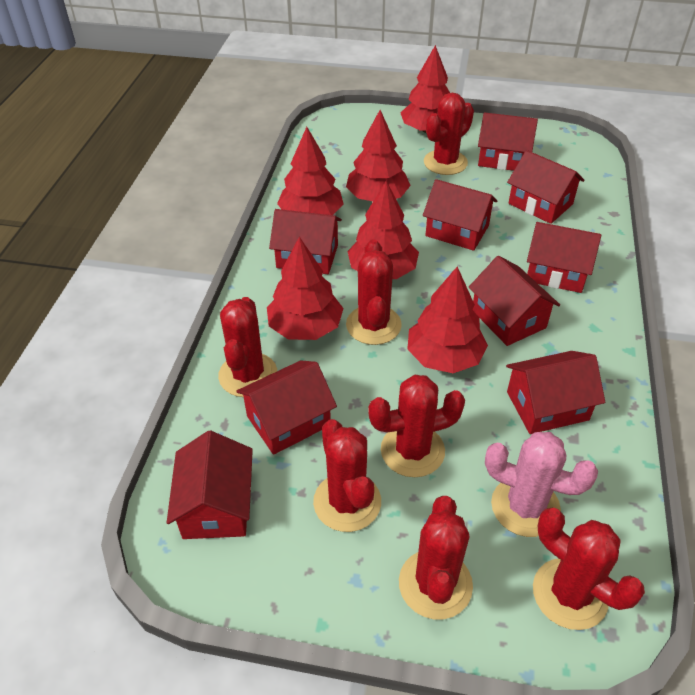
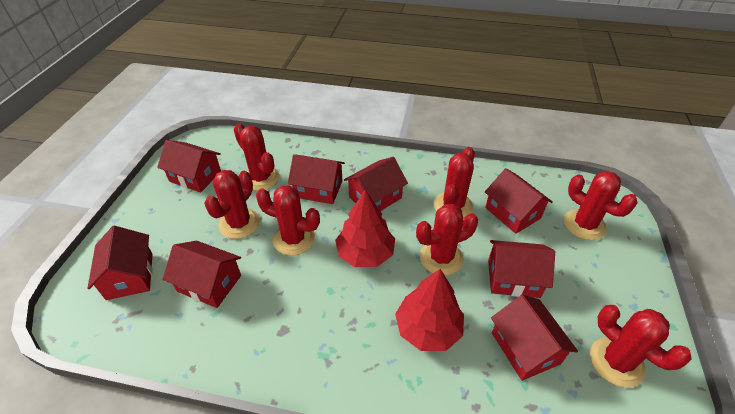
pink cactus: [485,432,598,537] = 1 -> none = 0
red house: [167,430,253,539] [236,360,337,455] [269,209,342,274] [423,179,498,251] [469,256,560,346] [478,112,538,171] [506,351,605,434] [507,150,584,224] [527,222,601,293] = 9 -> [87,225,153,300] [157,140,221,193] [163,241,241,308] [288,154,345,204] [344,157,408,211] [485,168,553,234] [488,240,555,298] [491,295,578,381] = 8
red tree: [267,237,344,340] [277,127,344,215] [346,110,411,201] [347,181,419,279] [401,45,450,133] [407,266,488,373] = 6 -> [335,190,395,267] [395,269,464,351] = 2

